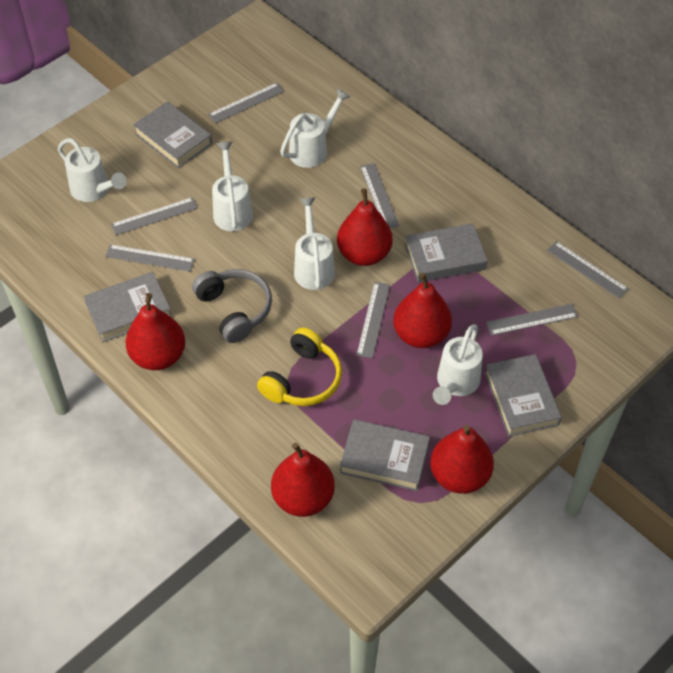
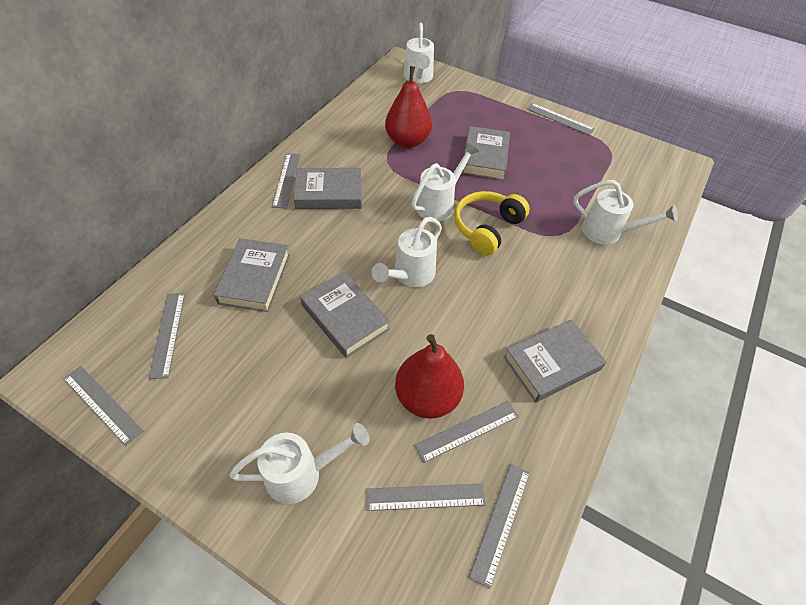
grey headphones: [192,269,272,343] = 1 -> none = 0
red pear: [126,293,185,370] [271,443,335,517] [337,188,393,266] [393,273,452,348] [430,425,494,494] = 5 -> [385,66,432,148] [395,334,464,419] = 2

